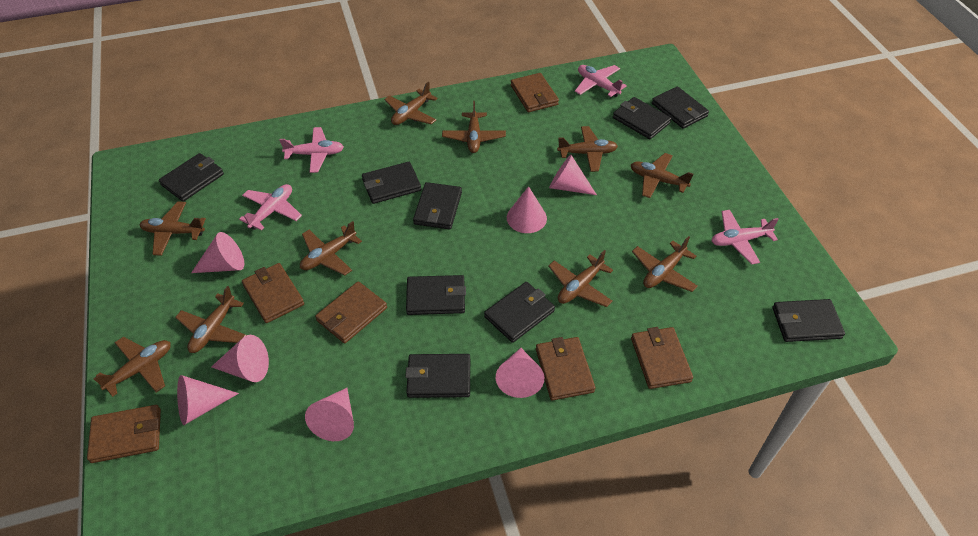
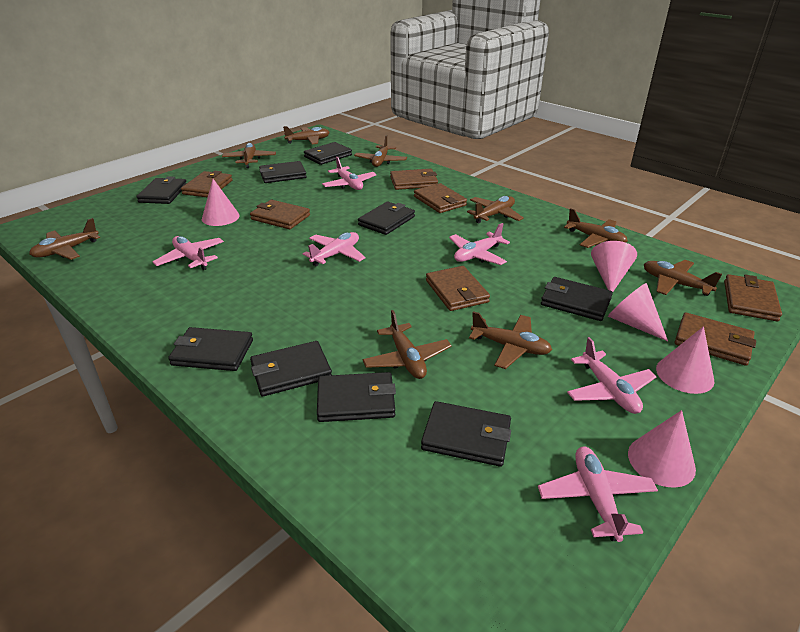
brown plane: [93,337,171,397] [140,201,206,256] [175,286,246,353] [300,221,362,276] [384,81,438,125] [442,101,506,153] [548,250,613,307] [557,126,618,172] [631,153,693,198] [632,236,698,292] = 10 -> [29,218,100,260] [222,143,276,168] [283,126,330,144] [354,135,407,167] [362,310,452,379] [467,196,524,223] [469,311,552,369] [564,208,628,248] [644,260,722,296] = 9
brown wallet: [87,405,161,463] [242,263,304,323] [315,281,387,344] [511,73,559,112] [536,337,595,401] [631,327,693,389] = 6 -> [181,171,232,198] [250,200,310,229] [390,169,438,190] [414,183,467,213] [426,266,490,311] [675,312,756,366] [724,274,782,321] = 7
pink cone: [177,375,239,425] [191,232,244,273] [211,335,269,382] [305,388,354,441] [496,348,544,398] [507,186,547,233] [549,155,597,195] = 7 -> [202,179,240,226] [591,241,637,292] [608,283,668,341] [628,410,696,488] [656,326,714,394] = 5
pink plane: [239,184,302,230] [279,127,344,173] [575,65,627,97] [712,210,779,265] = 4 -> [153,236,224,270] [303,232,366,266] [322,157,377,190] [449,223,510,265] [538,447,658,542] [567,337,657,414] = 6

